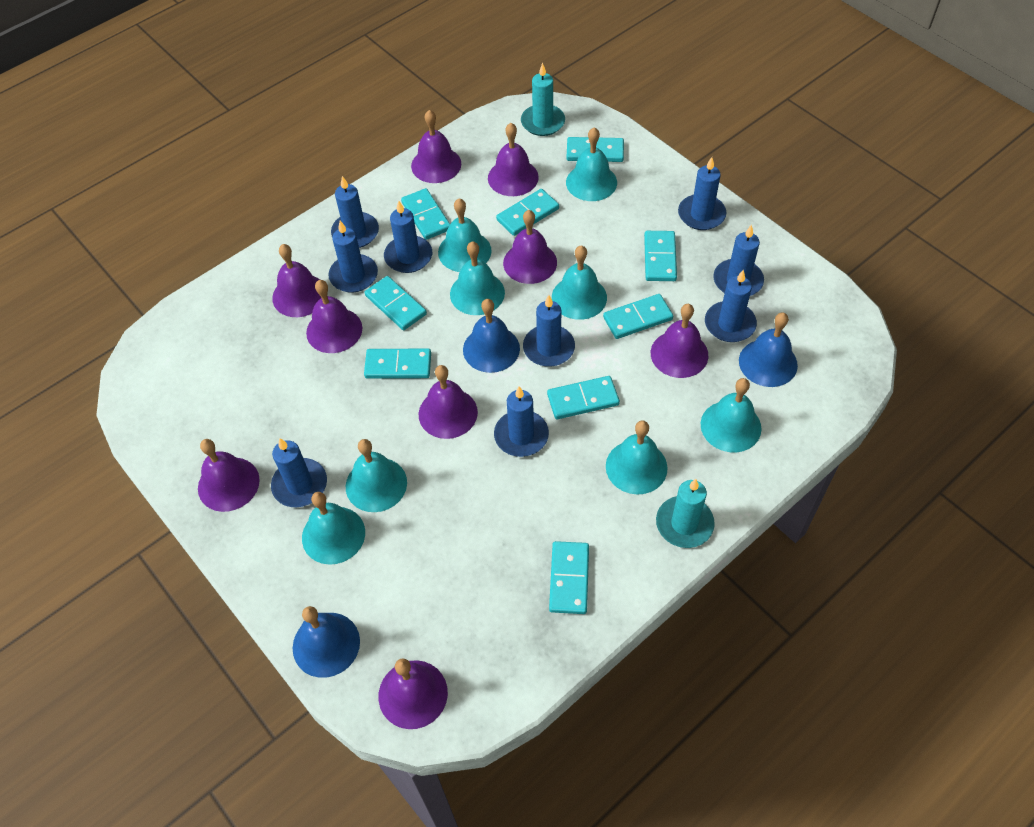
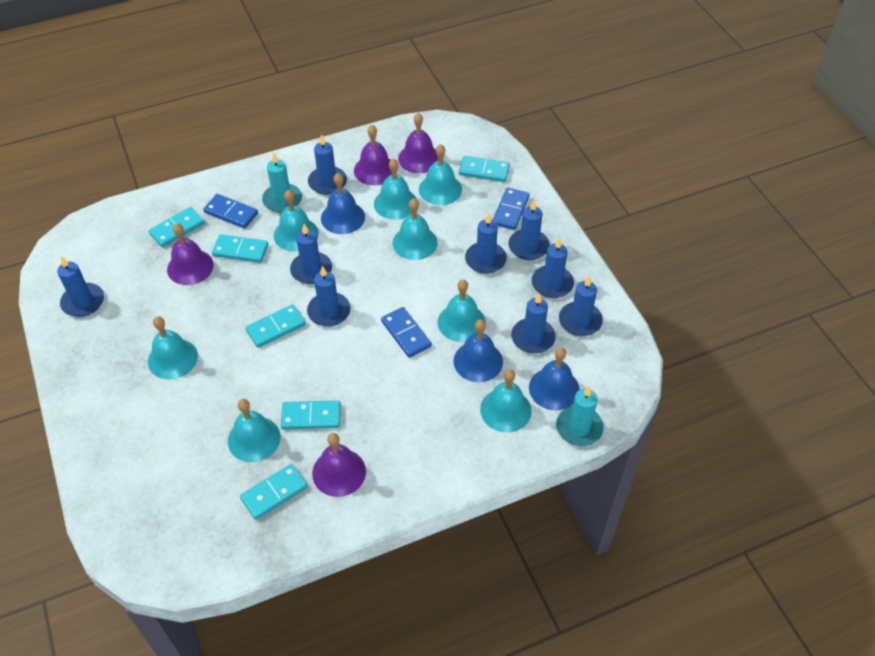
blue domino: none = 0 -> [203,194,258,229] [381,307,432,358] [493,187,530,230] = 3
purple bell: [198,439,260,512] [272,244,321,317] [306,280,362,353] [379,658,448,729] [411,110,461,183] [419,365,478,439] [488,123,539,196] [503,210,557,284] [651,304,708,378] = 9 -> [167,223,214,285] [312,433,366,497] [354,125,392,185] [398,113,438,173] = 4
turquoise domino: [364,349,431,379] [365,276,427,330] [401,188,450,240] [496,189,559,236] [547,376,620,419] [549,541,589,614] [566,137,624,162] [603,294,673,339] [644,231,677,281] = 9 -> [148,207,205,247] [212,234,268,263] [240,464,308,520] [245,304,306,348] [281,400,341,430] [459,156,510,182] = 6

